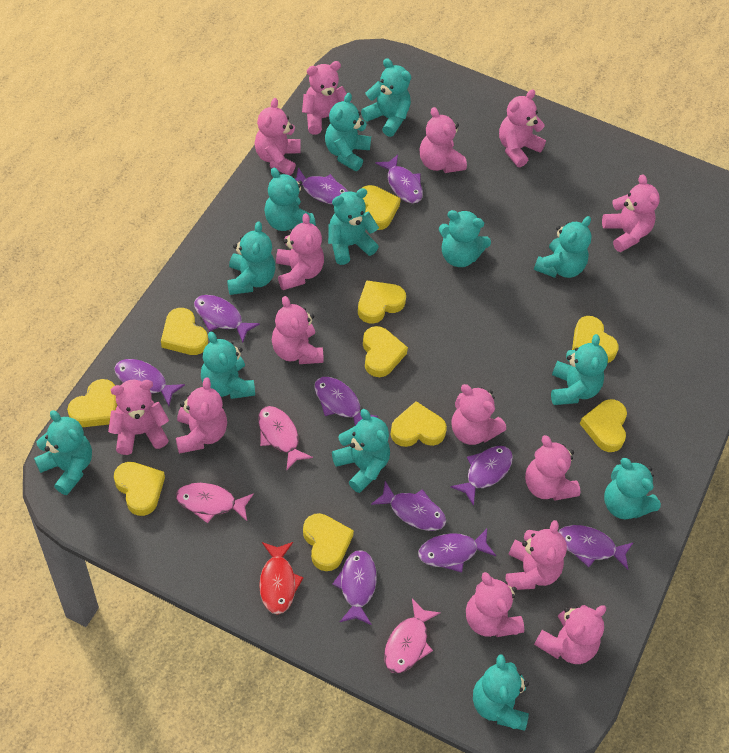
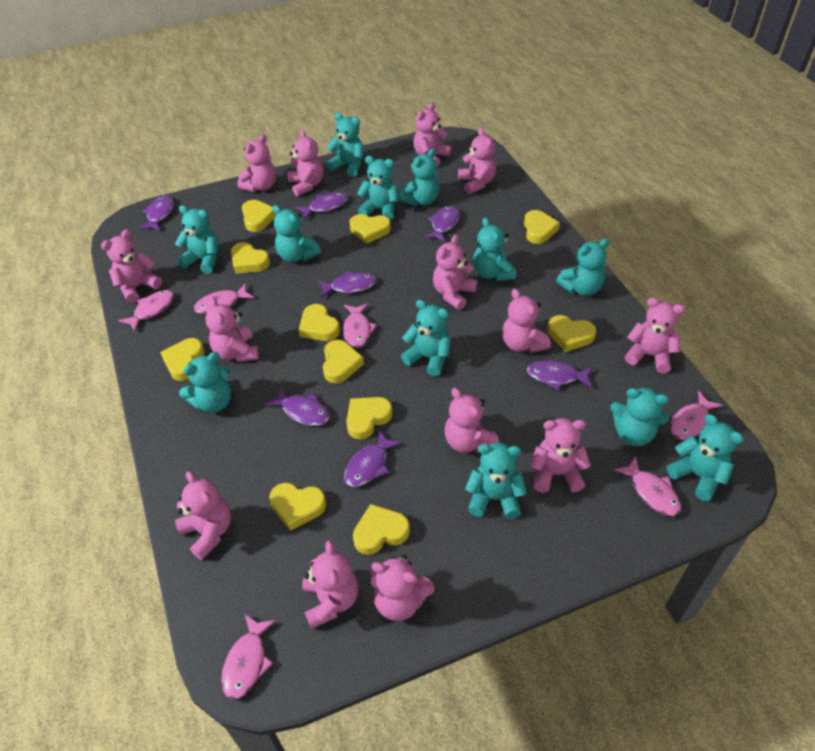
pink fish: [176,483,254,523] [258,406,313,471] [384,599,441,674] = 3 -> [118,290,174,332] [194,283,254,315] [221,614,276,700] [343,303,377,348] [614,456,681,517] [670,391,723,440] = 6
purple fish: [114,359,185,406] [194,295,260,343] [295,168,348,205] [314,377,378,426] [332,550,377,625] [371,481,446,531] [375,155,423,203] [418,529,496,572] [450,446,513,506] [558,525,634,570] = 10 -> [139,195,174,230] [265,387,329,426] [296,192,348,219] [318,271,377,298] [344,431,402,487] [424,206,460,242] [527,360,592,391] = 7
red fish: [259,542,303,615] = 1 -> none = 0
turquoise teddy bear: [34,410,92,495] [201,331,255,399] [227,221,275,295] [264,168,316,231] [325,93,371,171] [328,188,379,265] [332,409,390,493] [361,58,411,137] [439,210,491,267] [473,654,529,731] [534,216,592,278] [551,334,608,405] [604,458,661,519] = 13 -> [175,205,218,274] [179,352,231,413] [273,205,321,262] [326,113,364,177] [357,156,399,221] [399,148,439,206] [401,300,450,377] [465,443,527,519] [473,217,516,281] [556,238,610,296] [610,387,669,446] [667,414,744,501] = 12
yellow heart: [67,379,117,427] [114,462,165,516] [161,308,208,355] [303,513,354,571] [358,280,406,324] [362,185,401,230] [363,326,408,377] [390,401,447,447] [572,316,619,363] [580,399,627,452] = 10 -> [160,338,205,381] [231,242,270,274] [242,200,276,232] [270,483,326,531] [299,304,340,341] [323,340,364,383] [346,397,392,439] [349,214,391,243] [353,504,410,555] [524,210,560,244] [548,315,596,352] = 11

